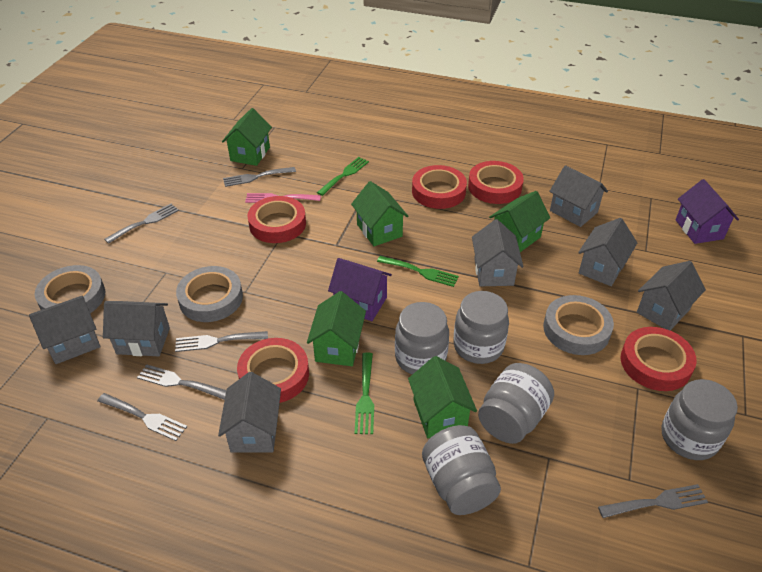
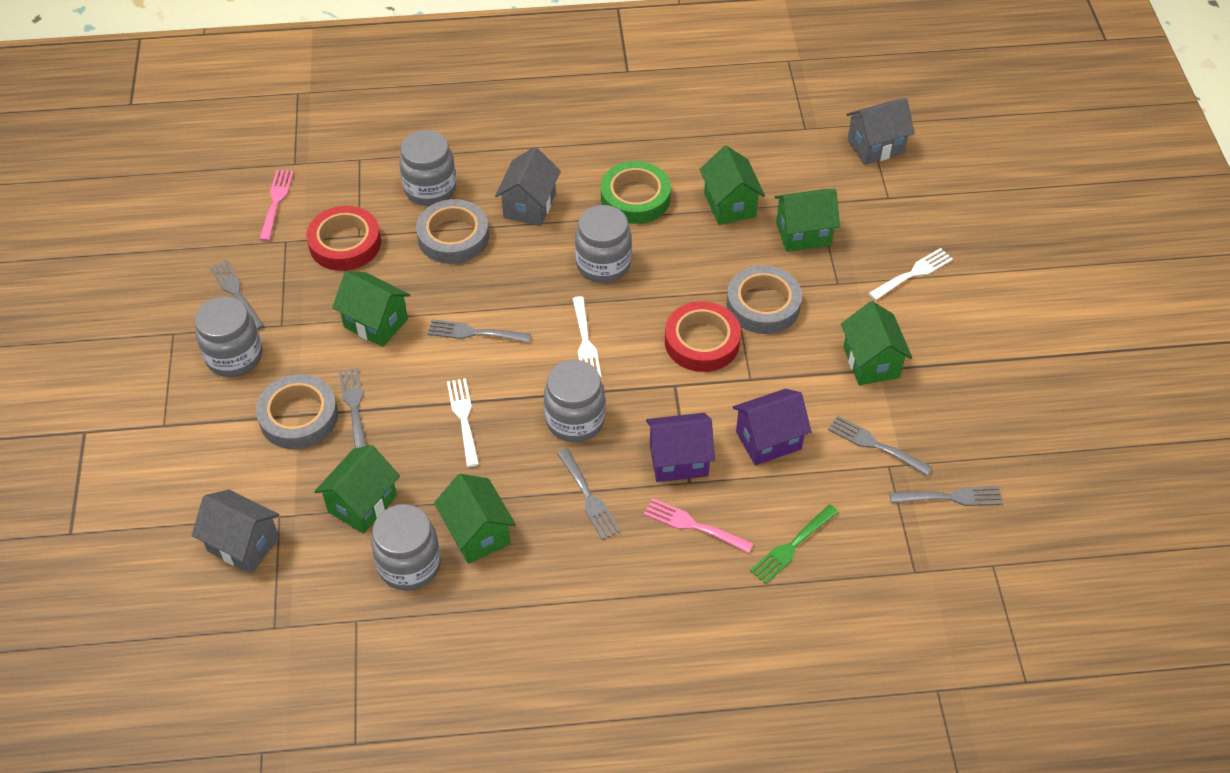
green fork: [317,157,369,196] [355,353,374,434] [377,256,459,287] = 3 -> [750,504,838,584] = 1
green house: [222,108,272,166] [307,291,366,366] [351,181,408,246] [408,356,477,438] [489,191,550,252] = 5 -> [314,445,400,534] [332,271,410,347] [434,474,516,564] [699,146,765,225] [775,189,840,252] [841,301,912,385] = 6
green tape: none = 0 -> [601,161,671,224] = 1
grey house: [29,296,101,364] [103,301,170,356] [218,372,281,453] [472,219,523,286] [549,165,608,227] [578,218,637,286] [637,261,706,330] = 7 -> [192,490,279,574] [495,147,561,226] [846,98,915,165] = 3
pink fork: [245,193,321,203] = 1 -> [259,170,294,241] [644,498,754,553] = 2
red tape: [237,338,309,403] [247,196,306,243] [412,165,467,209] [468,161,524,204] [621,327,697,391] = 5 -> [306,206,381,271] [665,301,741,372] = 2
white fork: none = 0 -> [447,378,479,467] [572,296,602,378] [869,248,953,300] = 3

